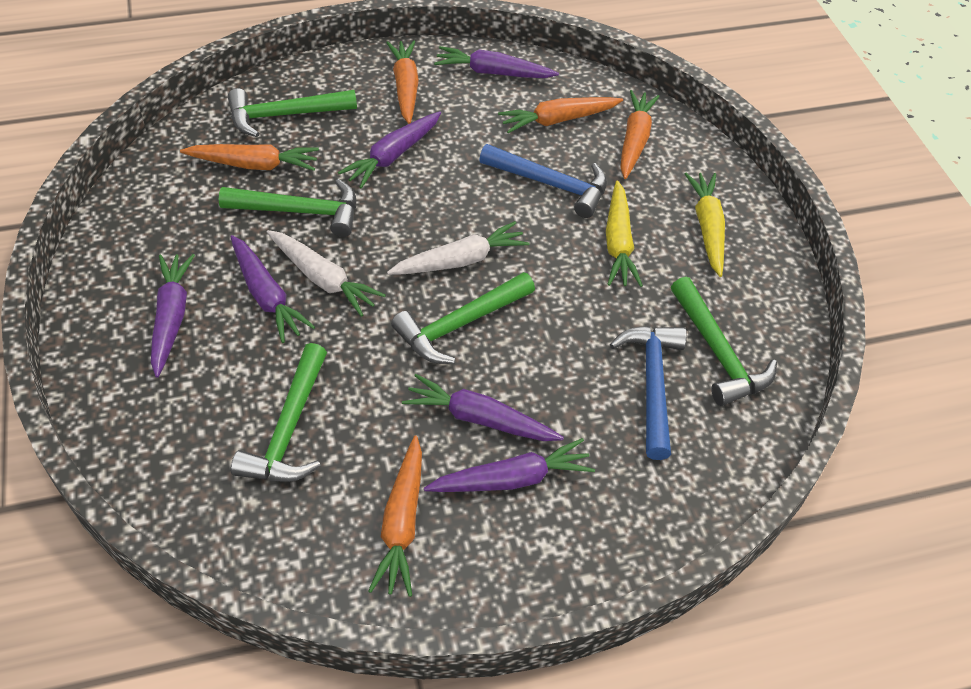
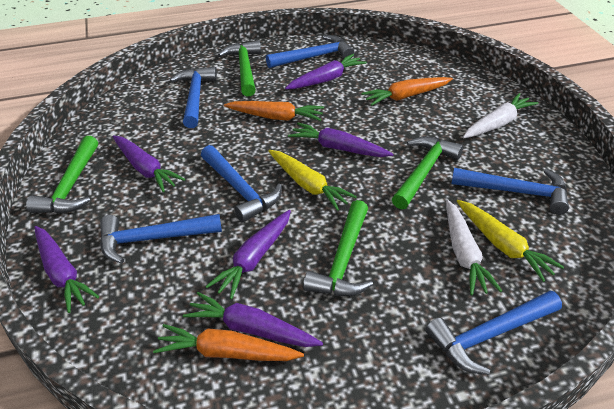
blue hammer: [479,144,607,218] [610,326,687,460] = 2 -> [100,214,222,264] [170,67,217,128] [201,145,282,222] [266,35,354,68] [425,291,562,375] [451,168,569,215] = 6
green hammer: [219,179,356,237] [228,88,357,137] [231,343,327,482] [391,272,535,364] [671,277,777,406] = 5 -> [26,136,98,214] [218,41,261,96] [303,200,373,296] [392,136,463,210] = 4
orange carrot: [180,144,319,171] [368,435,422,597] [386,40,419,124] [498,97,623,133] [620,90,660,179] = 5 -> [153,324,304,361] [224,101,324,121] [361,77,453,106] = 3

